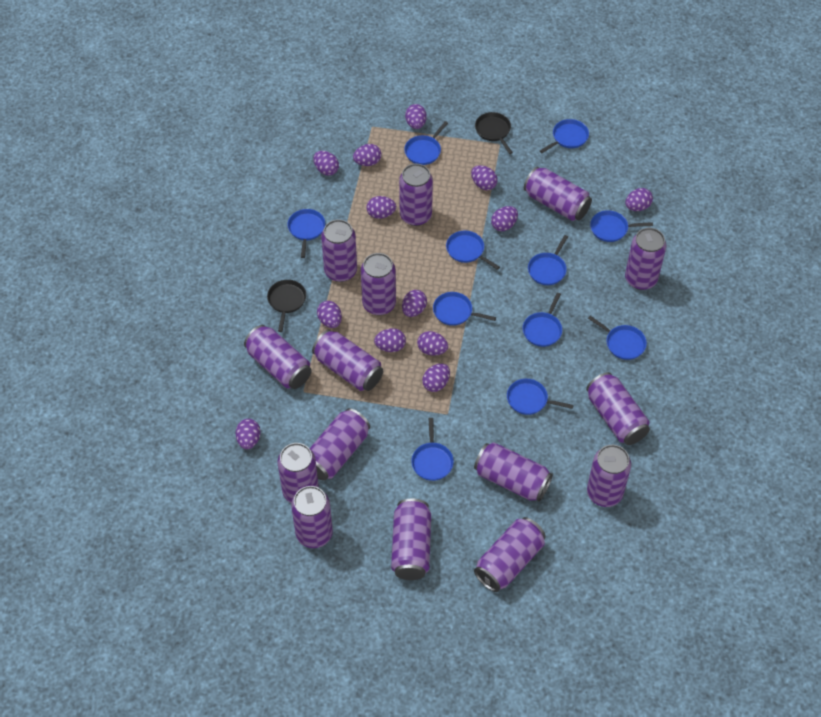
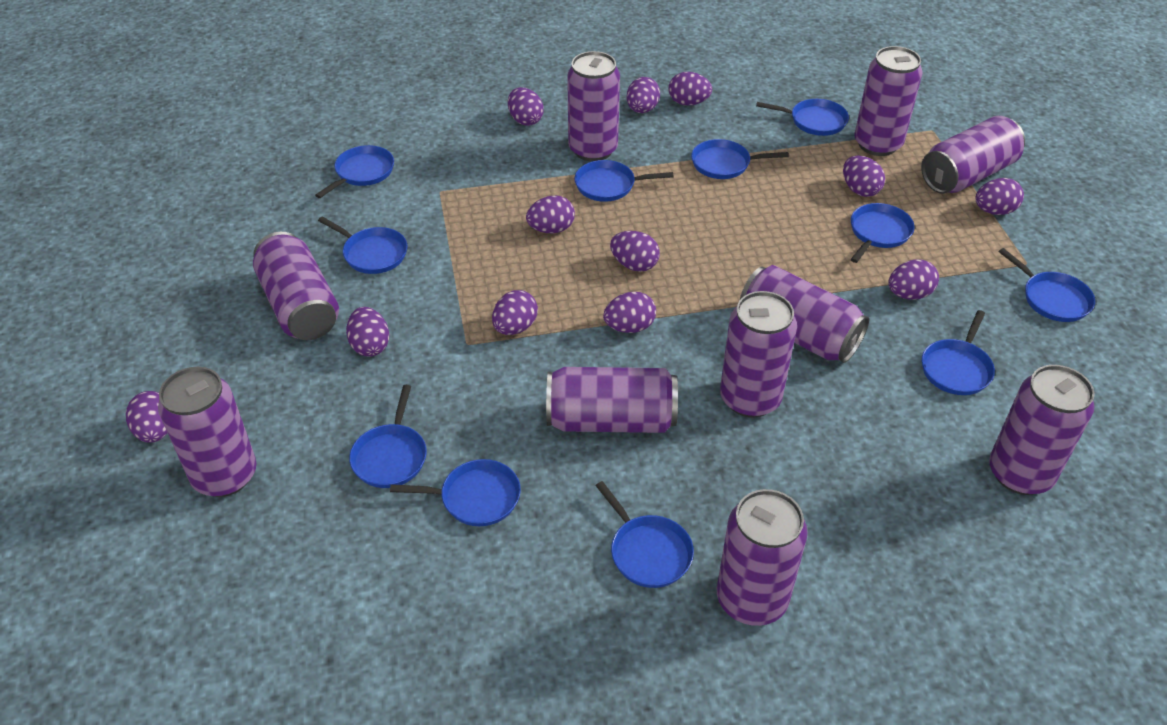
black pan: [267,280,306,332] [475,112,513,154] = 2 -> none = 0
purple can: [244,325,312,389] [278,443,319,503] [291,486,333,548] [309,408,370,481] [312,330,383,391] [321,219,357,282] [361,253,396,315] [391,498,431,580] [399,164,433,226] [474,442,553,502] [474,517,546,592] [524,167,592,221] [586,372,650,445] [587,445,631,507] [625,228,666,290] = 15 -> [158,367,256,497] [253,232,339,340] [546,367,678,433] [567,51,620,161] [717,489,808,626] [720,291,797,418] [740,265,869,363] [854,46,922,156] [921,116,1025,194] [989,365,1095,495] = 10
purple egg: [236,419,261,449] [313,151,339,176] [317,301,342,328] [353,144,382,166] [367,196,396,219] [374,328,406,352] [402,290,427,317] [405,104,427,129] [417,331,448,356] [422,364,450,392] [471,165,498,190] [491,206,518,231] [625,188,653,211] = 13 -> [126,391,167,443] [346,307,389,357] [492,290,538,335] [508,87,544,126] [526,195,575,233] [603,292,656,333] [610,231,660,271] [627,77,660,113] [668,72,712,106] [843,156,885,197] [888,259,939,299] [976,178,1024,215] = 12

